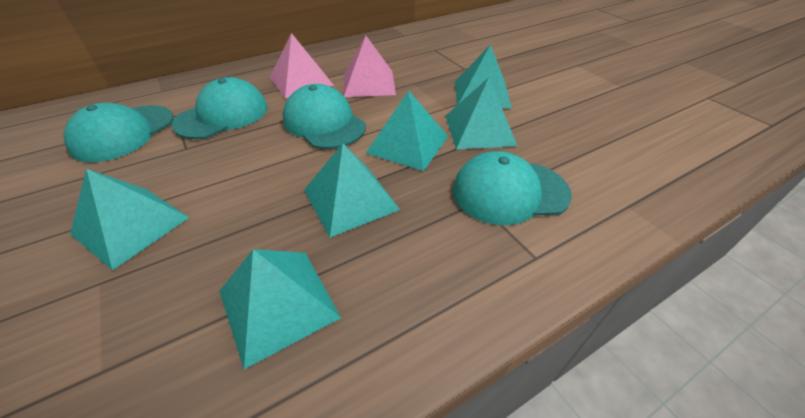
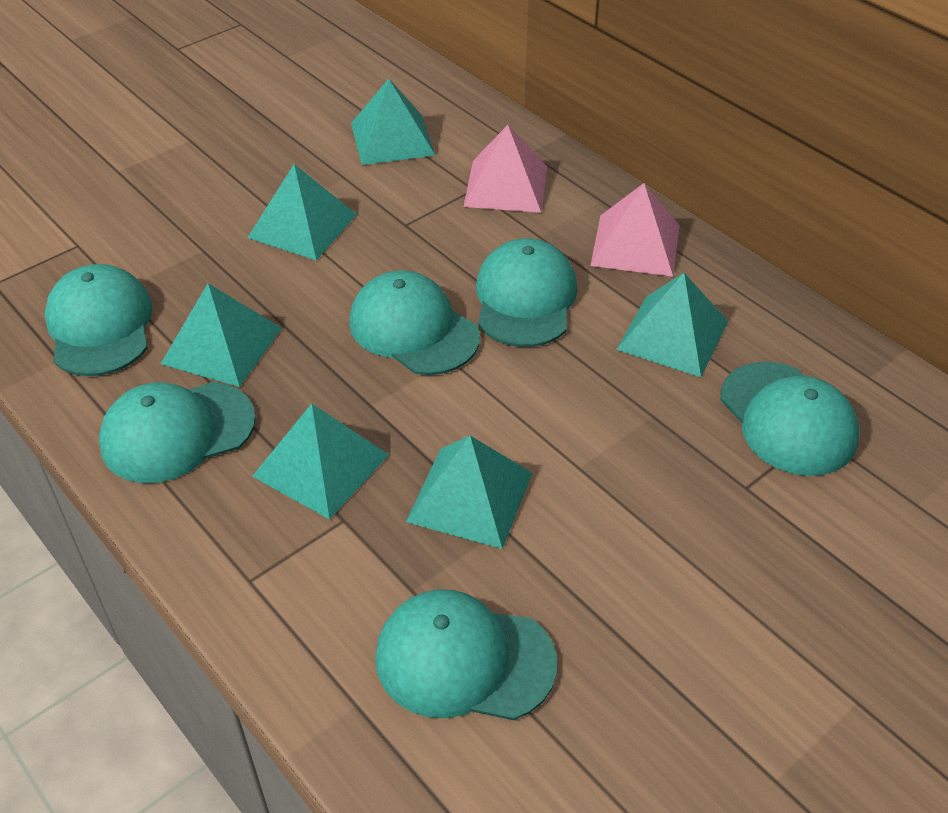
turquoise cap: [63,103,174,162] [172,77,268,139] [283,84,366,149] [453,151,571,225] = 4 -> [45,264,153,376] [99,382,256,483] [349,270,480,375] [375,589,557,720] [476,238,577,347] [721,362,859,476] = 6

